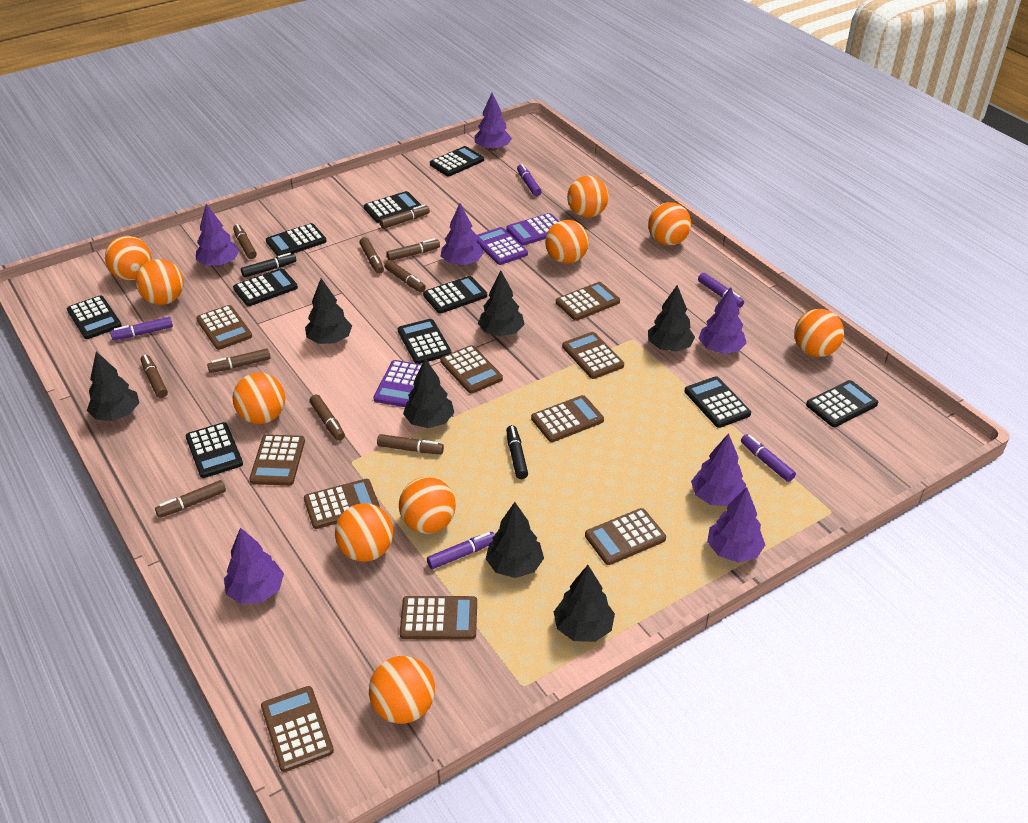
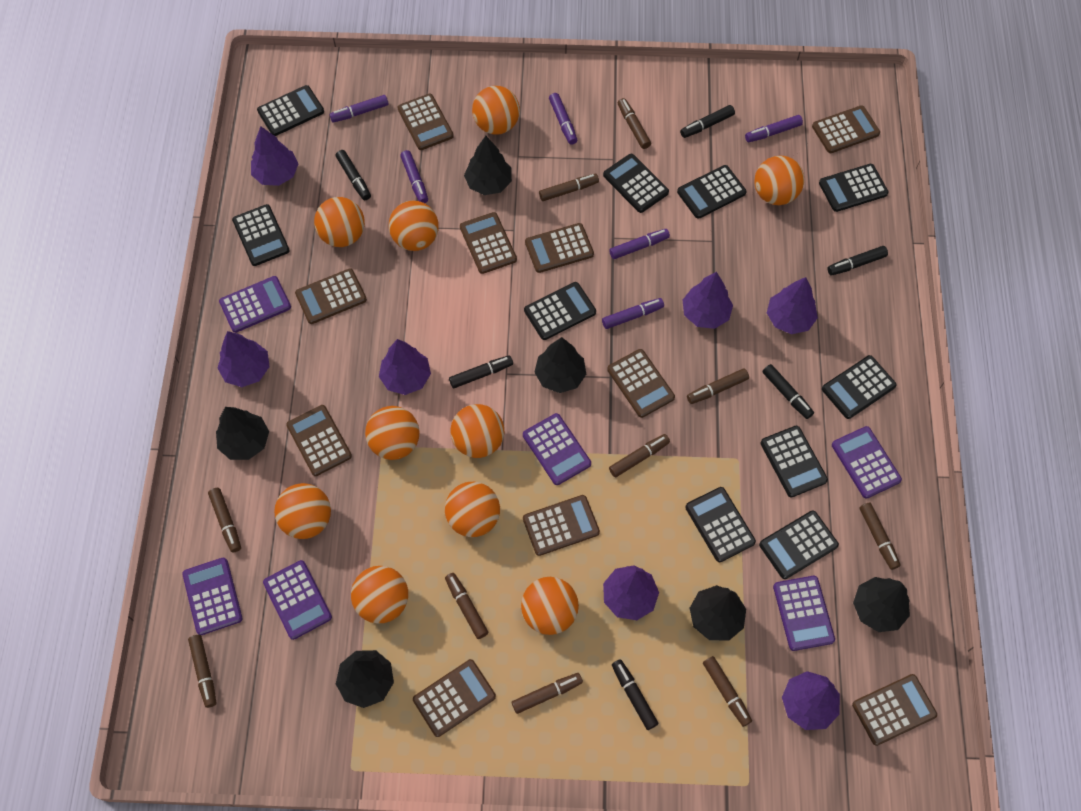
black marker: [241,253,296,278] [506,425,528,479] = 2 -> [336,150,371,200] [449,355,513,388] [612,659,659,730] [680,105,735,138] [762,364,814,419] [827,246,888,275] = 6
black tree: [87,352,139,421] [305,278,352,344] [403,358,454,428] [478,271,525,337] [486,502,544,578] [554,565,615,642] [648,285,695,352] = 7 -> [216,407,269,460] [336,650,394,708] [464,136,512,195] [534,337,586,393] [690,585,746,641] [853,577,910,632] = 6
purple calculator: [373,360,422,407] [477,227,528,265] [506,213,559,246] = 3 -> [182,557,242,635] [219,276,291,333] [263,560,332,640] [523,413,591,485] [773,576,835,651] [832,426,902,499] = 6
purple marker: [110,317,173,340] [427,532,495,569] [517,164,542,196] [698,273,744,308] [741,434,796,482] = 5 -> [330,95,389,122] [400,150,428,203] [549,93,577,145] [602,298,664,329] [609,229,670,259] [745,115,803,142] = 6

